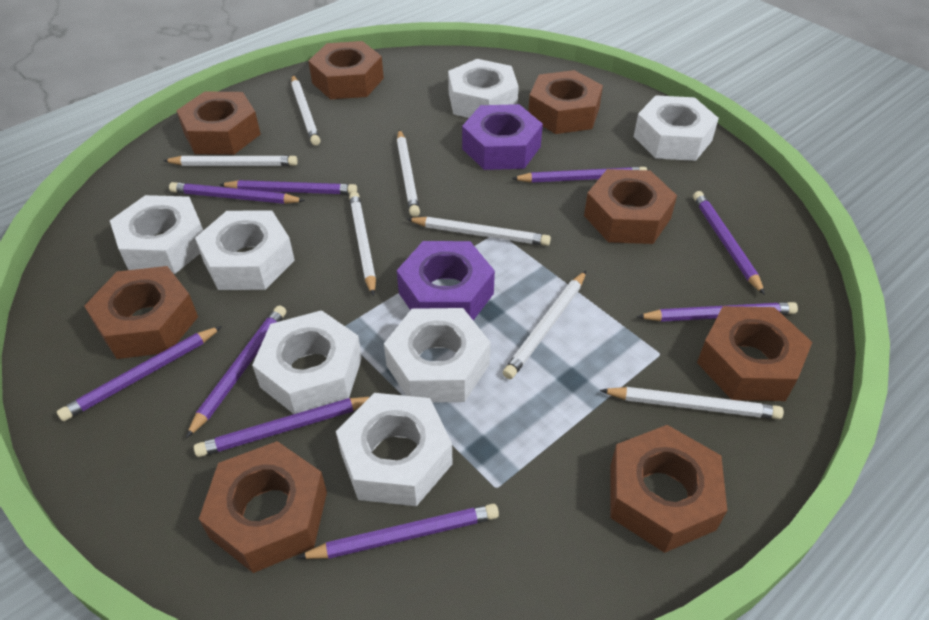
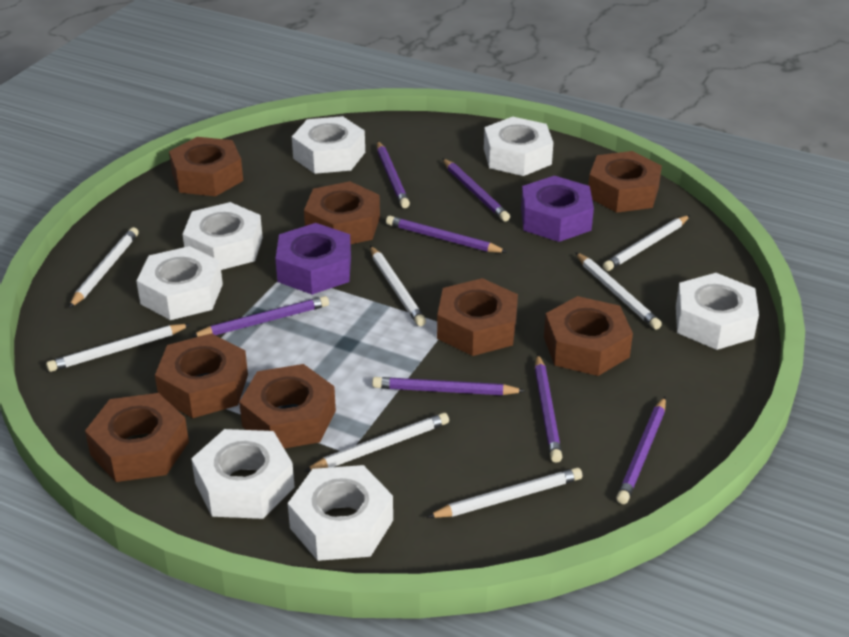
purple pencil: [57,326,222,421] [169,182,305,204] [186,305,286,438] [194,397,370,457] [219,180,357,195] [297,504,499,559] [511,167,647,183] [636,302,798,322] [693,191,765,295] = 9 -> [191,296,329,337] [372,377,525,395] [377,141,410,208] [386,216,507,253] [442,158,510,222] [535,354,563,463] [616,397,666,504] = 7

